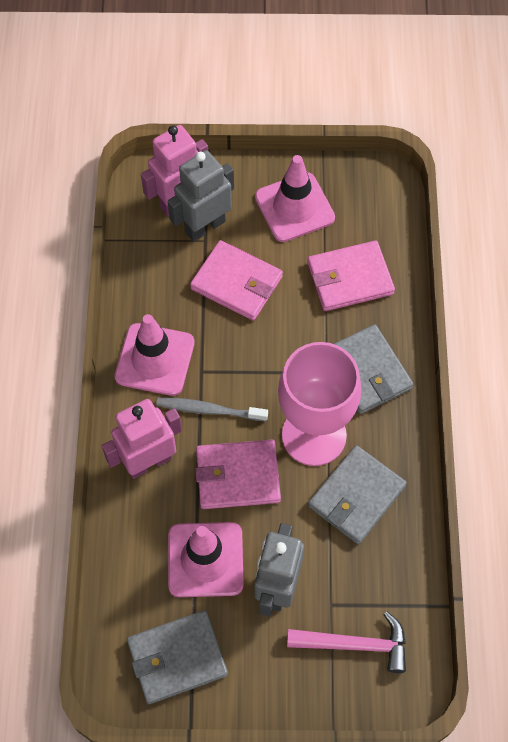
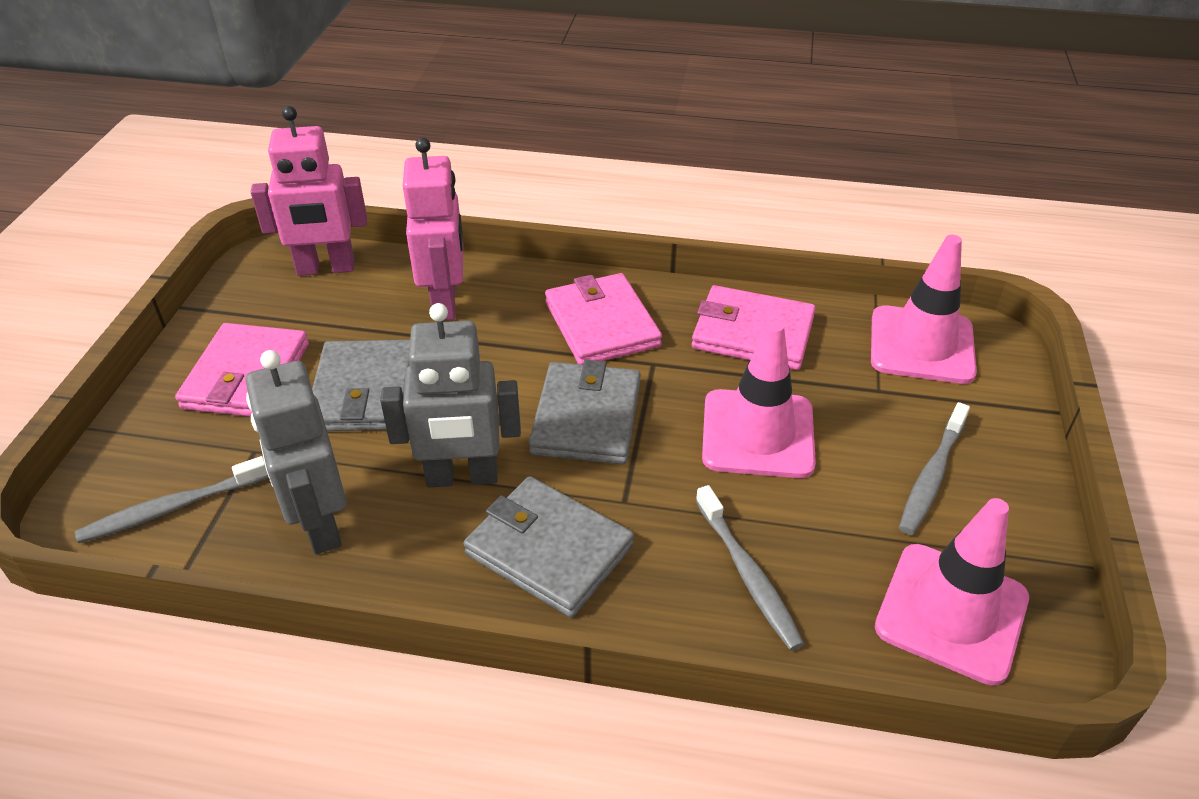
grey toothbrush: [156,397,268,421] = 1 -> [75,456,269,543] [696,485,804,651] [899,402,970,535] = 3
pink goblet: [278,342,362,466] = 1 -> none = 0
pink hammer: [287,612,406,673] = 1 -> none = 0

